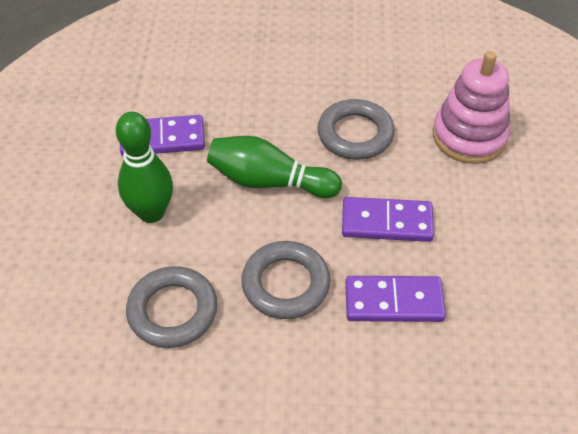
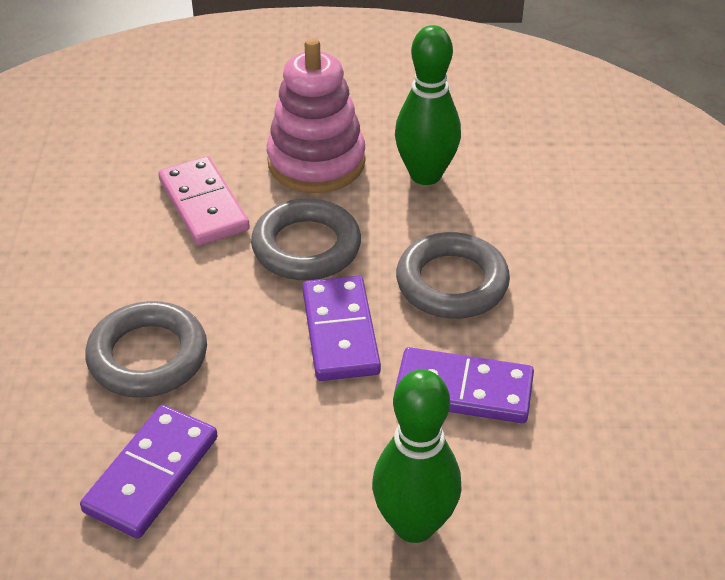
pink domino: none = 0 -> [158,156,250,246] = 1

